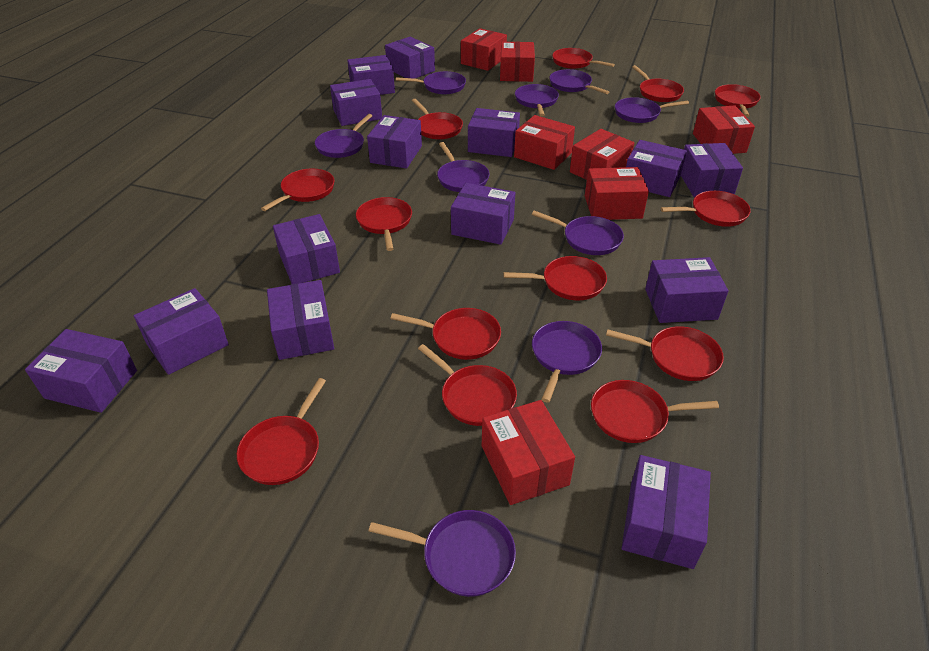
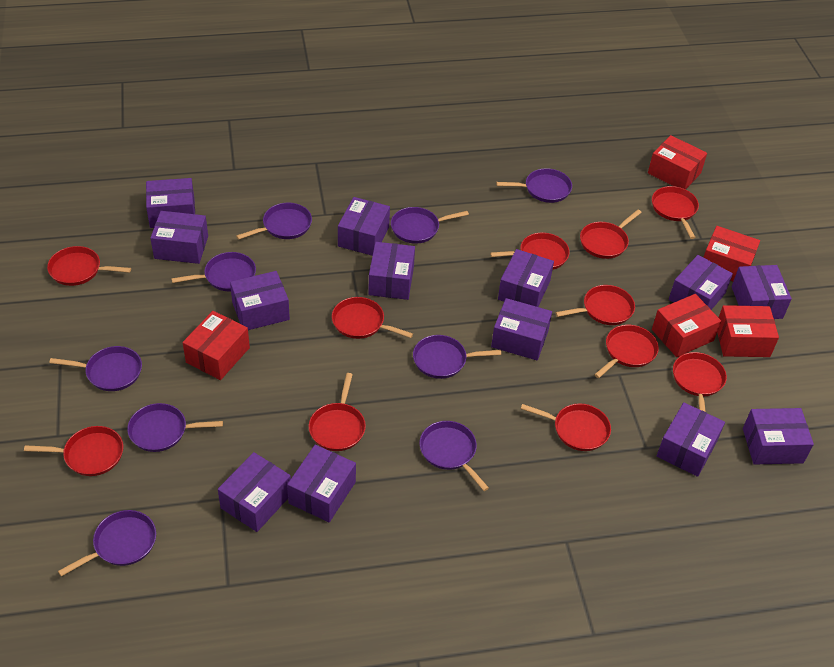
purple box: [25,329,137,413] [134,288,229,375] [267,280,334,360] [273,214,340,284] [330,79,382,126] [347,55,395,95] [367,115,422,169] [385,37,435,79] [451,183,515,245] [468,108,520,157] [622,455,711,569] [626,140,687,197] [645,257,728,323] [681,143,743,197] = 14 -> [146,178,195,228] [150,211,208,264] [218,452,291,532] [230,271,290,330] [287,445,356,522] [338,197,390,256] [368,242,415,300] [491,298,552,360] [498,249,554,307] [657,402,725,477] [669,255,733,310] [731,265,792,319] [743,408,814,465] = 13
red box: [461,28,507,71] [482,400,575,505] [500,42,535,82] [514,115,575,170] [570,129,634,180] [585,167,649,220] [693,105,755,154] = 7 -> [182,311,250,380] [648,135,707,189] [652,294,721,357] [703,226,760,281] [717,305,779,357] = 5
red pan: [237,378,326,485] [261,169,335,211] [356,197,412,251] [390,308,501,360] [412,99,463,139] [418,344,517,426] [504,256,607,300] [552,48,615,69] [591,380,719,443] [606,326,724,381] [632,65,684,102] [661,191,751,227] [715,84,761,117] = 13 -> [24,426,123,476] [47,246,131,286] [309,373,366,451] [332,297,413,339] [490,232,570,270] [521,403,611,451] [555,285,635,325] [580,210,642,259] [594,325,659,378] [652,186,699,239] [673,352,727,412] = 11

